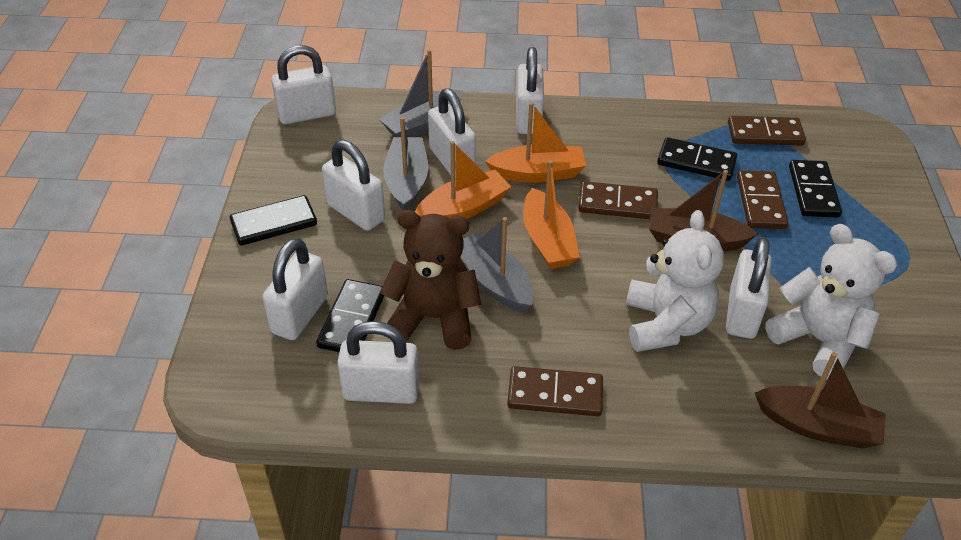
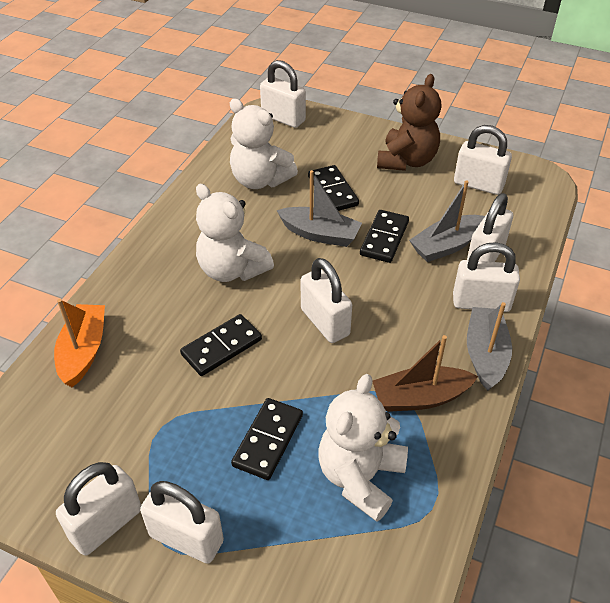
brown boat: [649,170,758,251] [755,352,886,449] = 2 -> [372,335,478,412] = 1
brown domino: [507,366,603,416] [578,181,658,219] [728,116,806,145] [737,170,788,229] = 4 -> none = 0
orange boat: [415,141,511,219] [485,102,586,183] [523,160,580,269] = 3 -> [54,299,105,387] = 1
white teddy bear: [626,210,724,352] [766,224,897,379] = 2 -> [196,184,274,282] [230,98,298,189] [319,374,408,522] = 3

